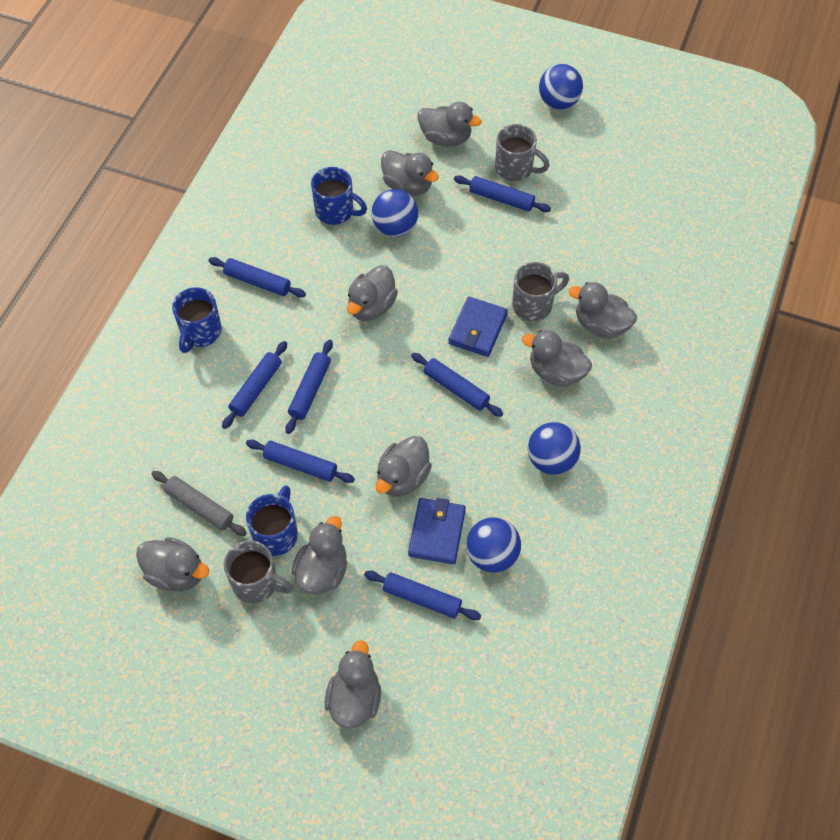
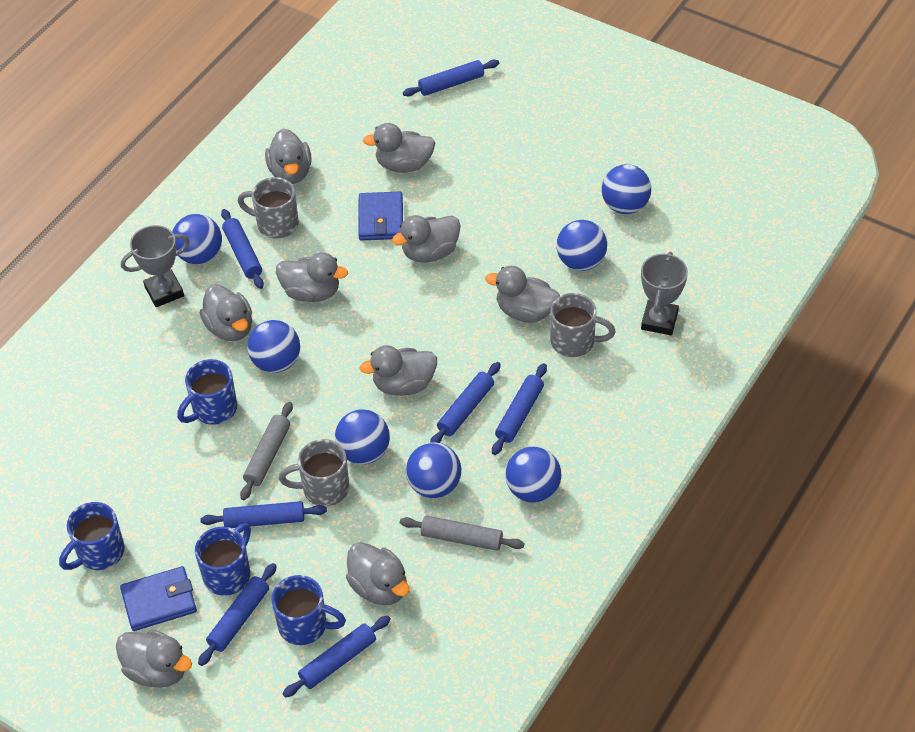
blue ball: [371,189,418,237] [466,517,521,573] [528,422,581,475] [539,64,583,109] = 4 -> [172,214,222,264] [247,320,300,373] [335,409,390,464] [406,442,461,498] [505,447,561,503] [556,220,607,271] [602,164,651,214] = 7
blue mug: [172,287,222,353] [246,486,298,556] [311,167,367,225] = 3 -> [59,502,125,570] [177,359,237,425] [195,523,251,596] [271,575,346,645] = 4
grey rolling pin: [151,471,247,536] = 1 -> [240,402,293,500] [400,516,524,551] = 2
grey trophy: none = 0 -> [121,225,190,307] [641,252,688,335] = 2

